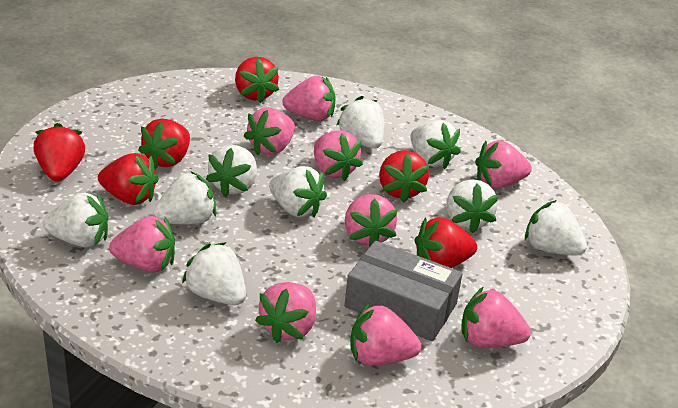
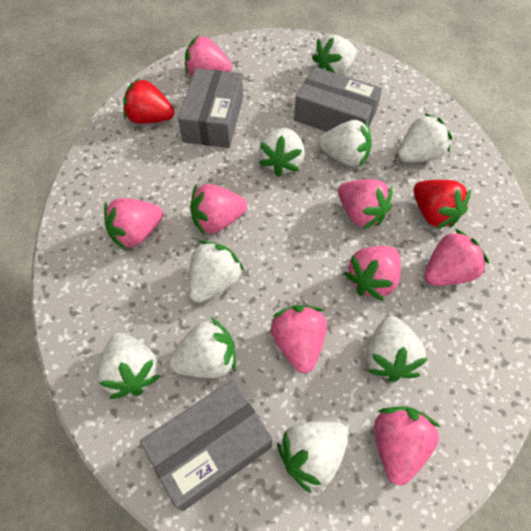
grey box: [345,241,463,341] = 1 -> [140,380,272,511] [178,68,243,148] [294,67,382,132] = 3
pink strawberry: [109,216,175,272] [244,107,295,156] [255,282,316,343] [282,76,336,121] [314,130,363,181] [345,194,398,247] [350,303,421,366] [461,286,531,348] [475,140,532,189] = 9 -> [104,198,163,250] [185,35,232,77] [190,184,247,235] [271,305,327,373] [338,179,392,229] [344,246,401,301] [374,407,441,485] [424,228,489,286] = 8
red strawberry: [33,123,85,182] [98,153,159,205] [138,119,190,169] [235,57,279,103] [379,150,429,203] [415,217,477,268] = 6 -> [123,78,174,124] [414,180,471,229] = 2

